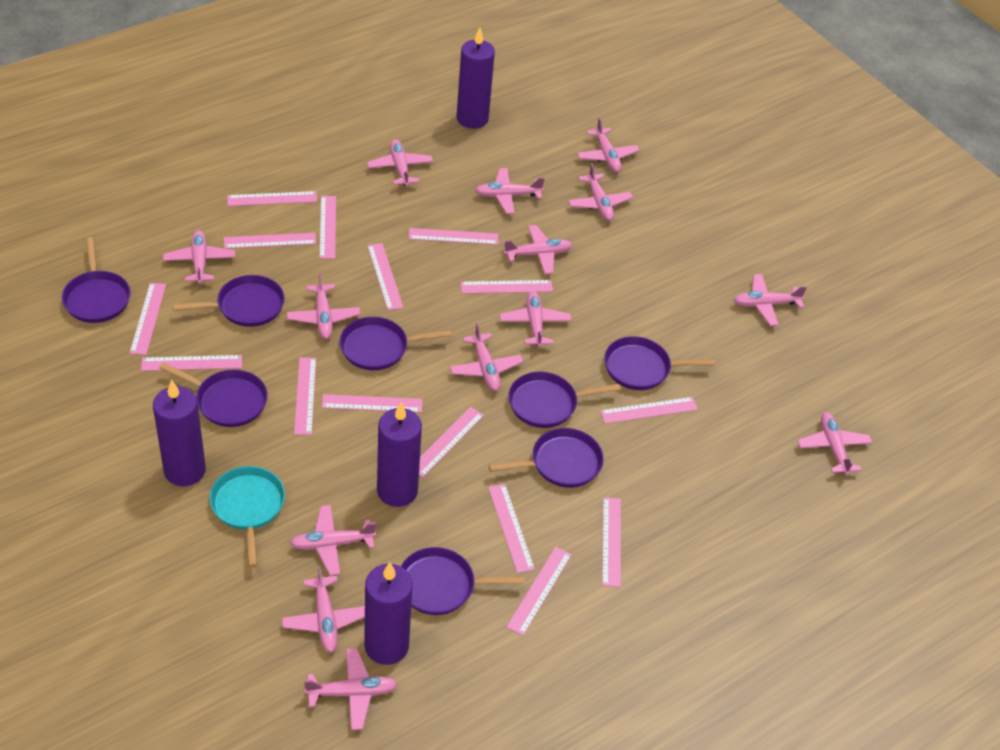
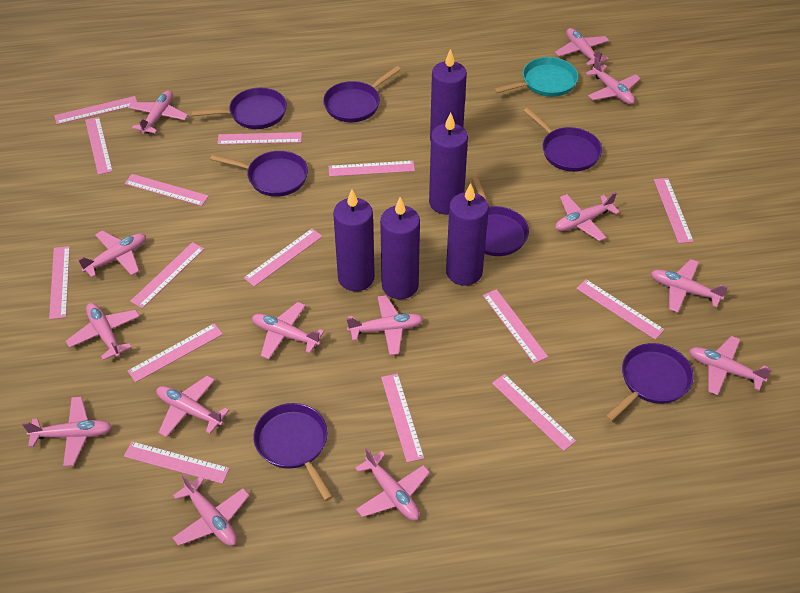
purple candle: [153,379,206,486] [364,562,413,665] [377,402,422,507] [457,27,495,129] = 4 -> [333,189,375,291] [380,197,420,299] [429,112,468,215] [430,49,467,141] [446,183,489,286] = 5
purple pan: [62,237,131,323] [159,363,268,427] [173,275,285,327] [340,317,451,370] [401,547,525,615] [489,428,604,488] [508,372,621,428] [604,336,715,390] = 8 -> [191,88,287,129] [210,151,308,197] [253,403,333,501] [323,66,401,122] [471,176,529,256] [524,108,602,172] [605,343,694,422] = 7

